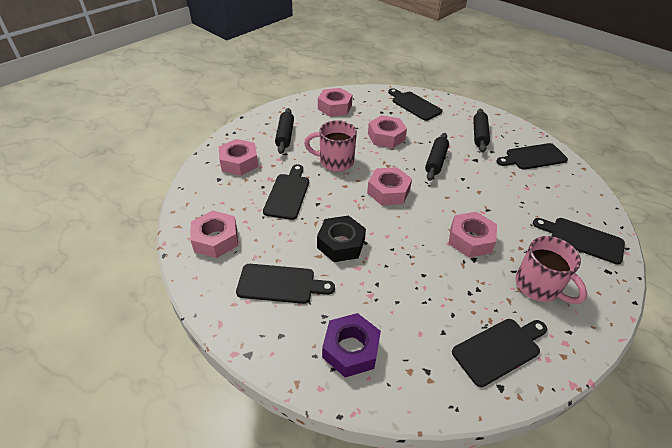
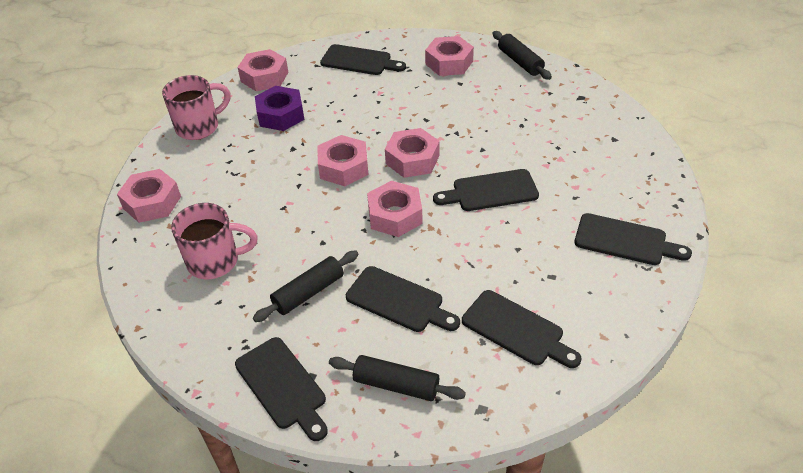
black nut: [317,215,366,262] = 1 -> none = 0

